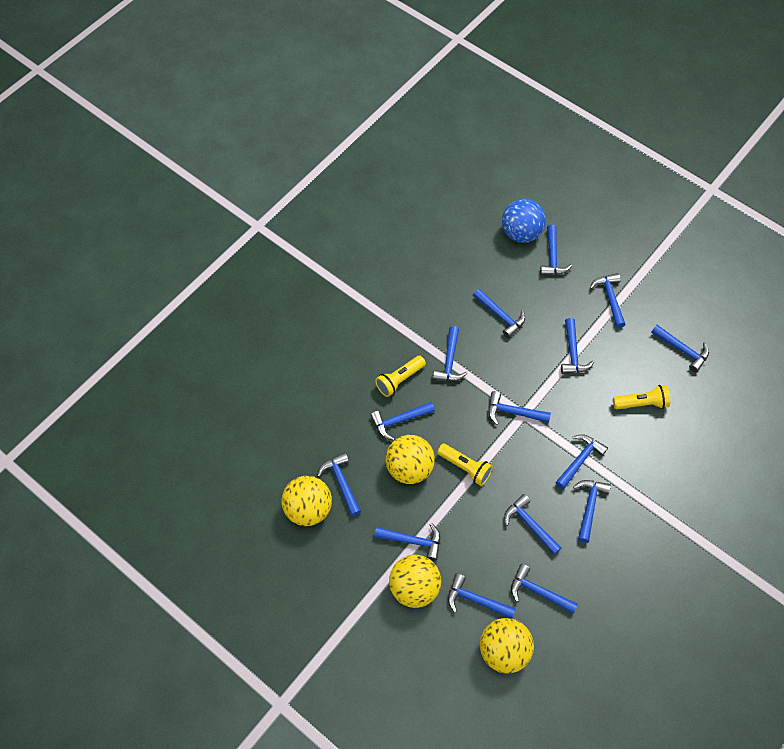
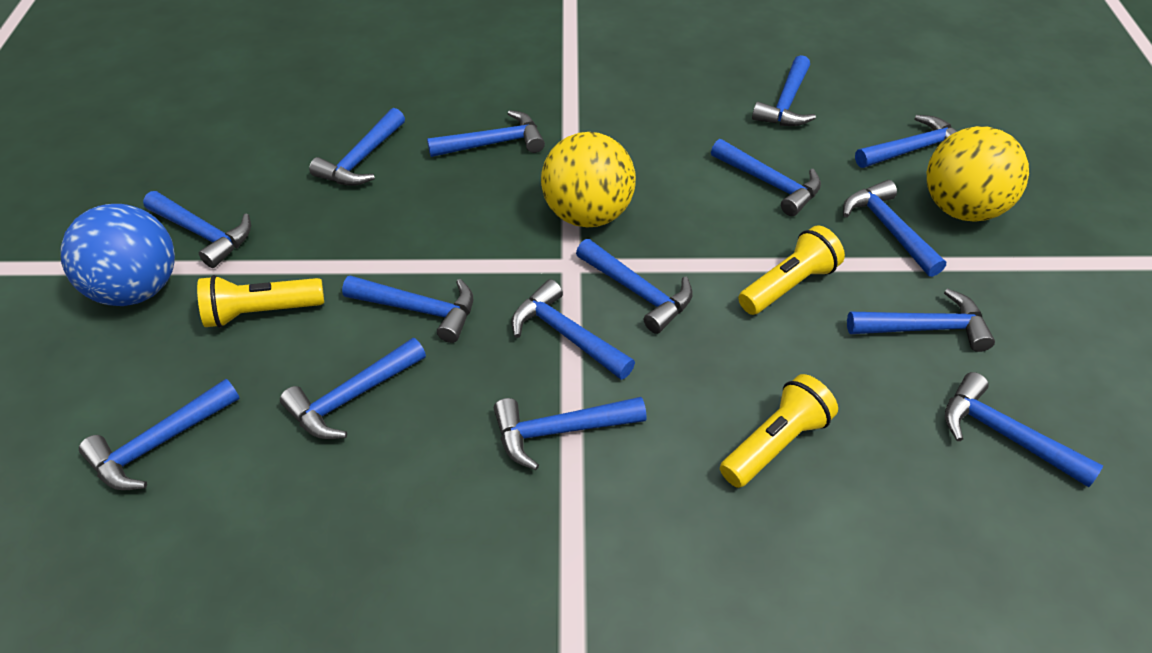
yellow ball: [281,476,332,526] [385,435,435,484] [389,555,441,608] [480,618,534,673] = 4 -> [541,132,636,228] [927,126,1029,222] = 2

